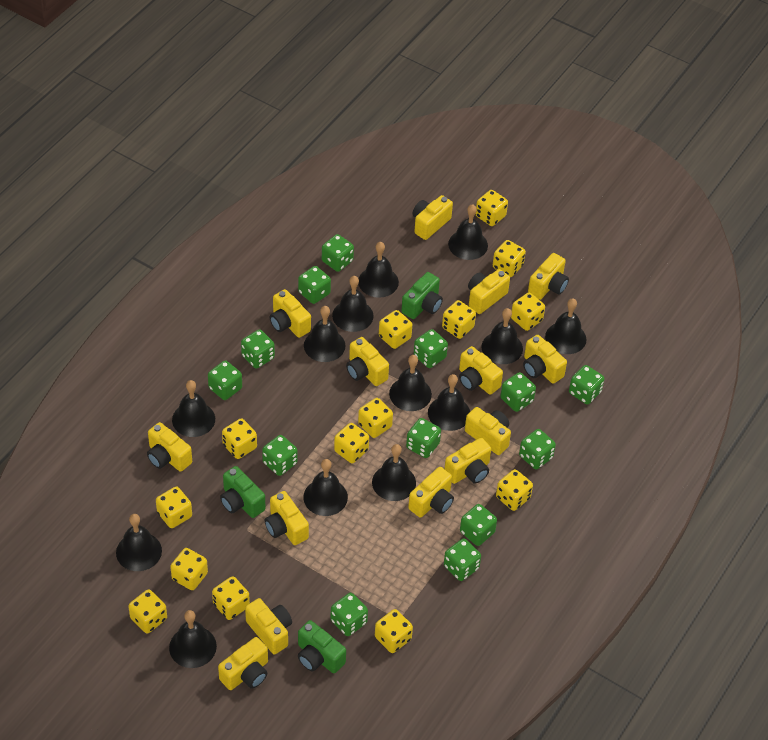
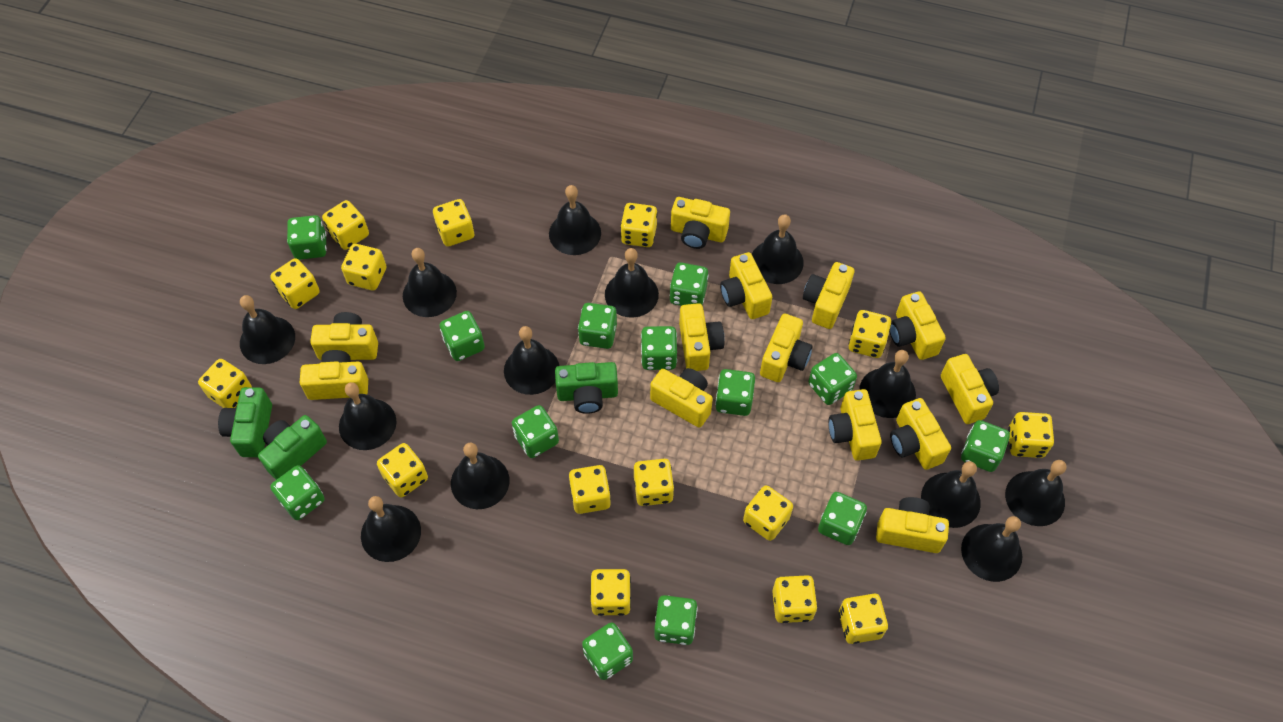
yellow camera: [147,422,192,472] [218,637,268,690] [245,598,292,654] [264,491,309,545] [270,289,311,338] [346,337,389,386] [408,467,454,518] [412,195,453,240] [444,438,491,484] [459,346,503,395] [465,407,511,455] [468,269,510,314] [523,335,567,384] [528,253,569,300] = 14 -> [300,350,368,400] [310,312,378,360] [650,368,713,428] [671,197,730,249] [679,303,725,371] [720,252,772,319] [760,314,813,382] [803,262,855,329] [828,389,882,461] [876,497,949,553] [889,292,946,360] [890,398,951,470] [941,354,999,424] = 13
yellow dice: [128,589,167,633] [156,487,192,528] [170,548,208,590] [212,576,250,620] [222,418,257,459] [334,423,369,463] [358,398,393,438] [375,609,413,653] [379,310,412,349] [442,300,476,339] [476,190,508,226] [493,240,526,277] [496,469,533,511] [511,293,545,331] = 14 -> [198,359,252,408] [270,258,320,309] [322,200,369,250] [341,244,386,290] [377,443,428,497] [433,199,474,247] [569,465,611,514] [591,569,631,616] [621,203,657,247] [634,459,674,506] [743,485,793,541] [772,575,817,623] [839,594,888,644] [849,310,891,358] [1008,412,1054,458] = 15

